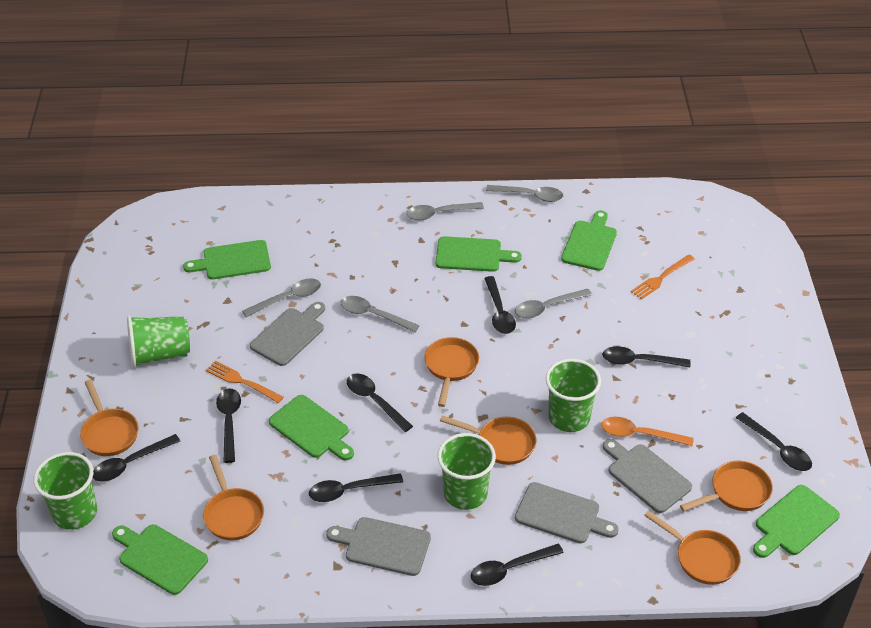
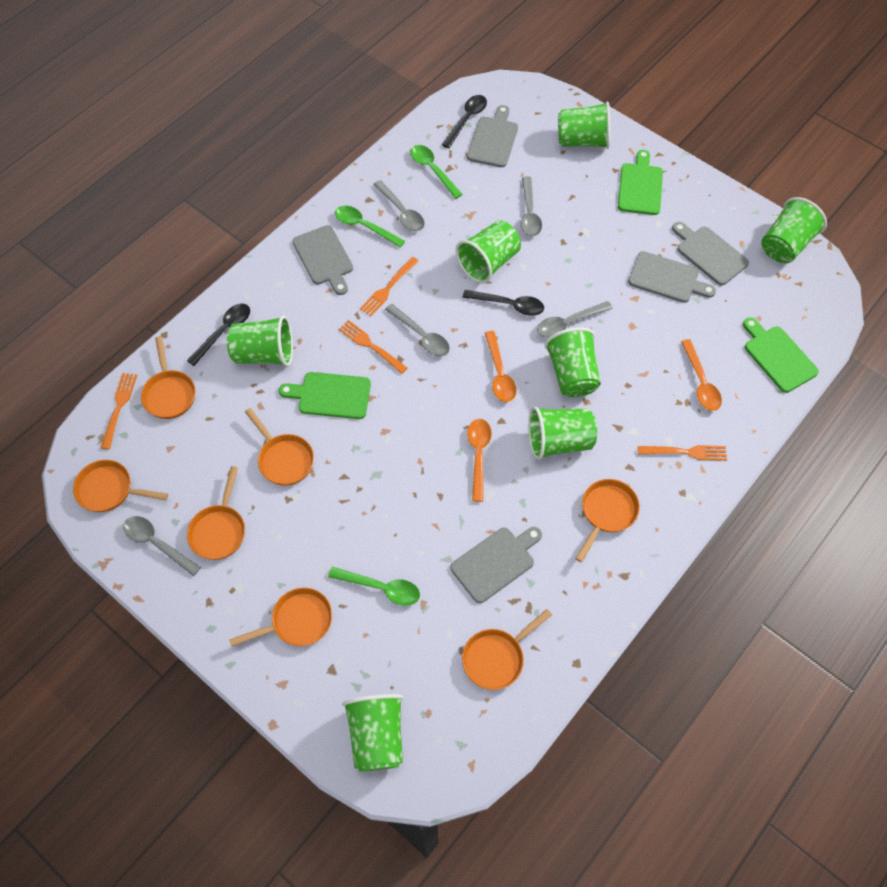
black spoon: [93,434,180,481] [216,388,241,463] [309,473,403,502] [347,373,413,432] [471,544,564,586] [484,276,516,334] [602,346,691,367] [736,412,812,471] = 8 -> [187,304,250,366] [442,95,487,148] [463,290,544,316] = 3
green cup: [34,452,97,530] [127,316,190,368] [438,433,496,510] [546,359,601,432] = 4 -> [227,315,293,367] [342,694,403,772] [455,220,521,283] [528,406,597,460] [544,327,601,397] [558,102,610,149] [761,197,827,263] = 7
green cutting board: [112,524,208,595] [183,240,271,280] [269,395,354,460] [436,236,522,272] [561,211,617,271] [753,485,840,558] = 6 -> [279,372,371,419] [618,150,663,215] [743,317,819,393] = 3
green spoon: none = 0 -> [328,567,420,606] [335,206,405,248] [411,145,463,199] = 3
grey cutting board: [250,302,325,366] [326,517,431,576] [515,482,619,544] [603,439,692,513] = 4 -> [293,225,353,295] [451,527,542,603] [467,105,518,167] [628,251,716,303] [672,222,749,286] = 5
orange fork: [206,361,284,403] [631,255,695,300] = 2 -> [101,373,137,450] [339,320,408,374] [360,257,418,316] [638,445,727,461] = 4
orange pan: [80,379,138,456] [203,455,264,540] [424,337,479,407] [440,415,536,465] [644,510,741,585] [680,461,773,512] = 6 -> [73,460,168,512] [141,336,195,419] [187,466,245,560] [229,588,332,647] [245,408,314,486] [462,609,552,690] [575,479,640,562] = 7
orange spoon: [601,417,694,446] = 1 -> [467,419,492,502] [485,331,517,402] [681,339,722,411] = 3

